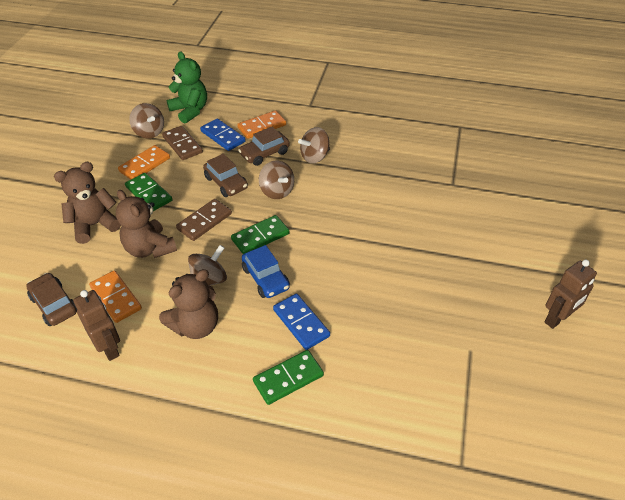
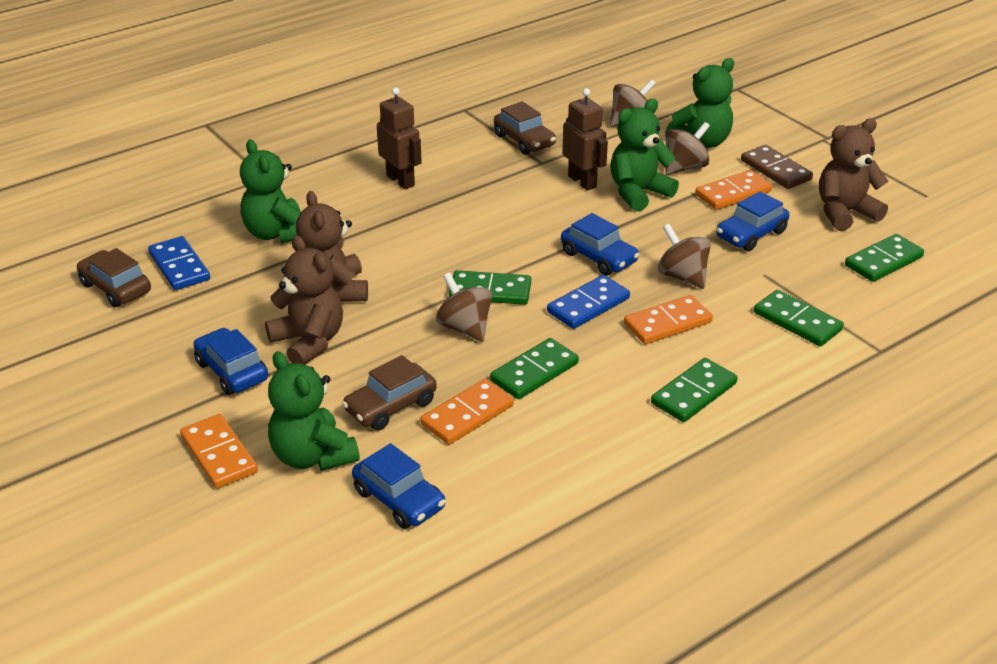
blue car: [242,245,290,298] = 1 -> [193,328,268,395] [352,443,446,529] [561,213,640,276] [716,191,789,251] = 4
brown domino: [162,126,203,160] [176,199,232,241] = 2 -> [741,145,813,189] = 1
green domino: [125,173,172,211] [231,215,290,254] [253,350,324,405] = 3 -> [449,270,531,305] [490,338,579,399] [651,358,738,422] [754,290,844,346] [845,234,924,282] = 5
green teddy bear: [167,51,207,124] = 1 -> [240,139,301,243] [268,351,360,471] [610,99,679,211] [665,58,734,148] = 4
orange domino: [89,270,142,323] [118,145,170,180] [237,111,286,139] = 3 -> [180,414,258,489] [420,379,514,445] [624,295,713,344] [695,170,772,210] = 4

